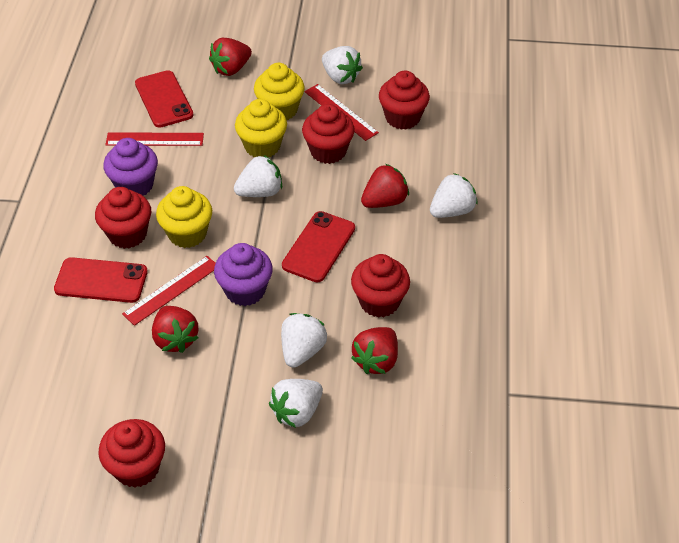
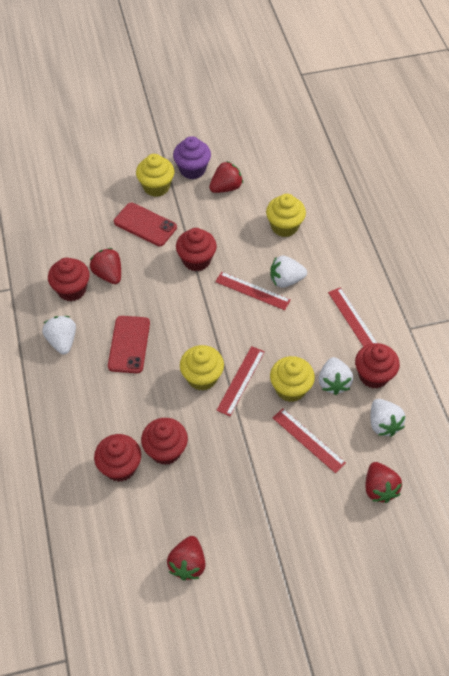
purple cupcake: [103,138,158,195] [214,243,273,306] = 2 -> [173,136,211,179] = 1
red phone: [54,257,148,303] [135,70,194,128] [282,211,355,282] = 3 -> [108,316,150,373] [114,203,177,246] = 2
red ruler: [105,132,204,146] [122,256,216,326] [305,84,379,141] = 3 -> [215,272,291,310] [216,346,265,416] [273,408,346,473] [328,287,377,347] = 4
white strawberry: [234,155,282,197] [269,379,323,428] [281,313,327,368] [322,46,363,84] [430,173,478,218] = 5 -> [42,316,76,354] [271,255,307,288] [319,357,353,395] [370,399,406,437] = 4
yellow cupcake: [156,186,212,248] [235,99,287,157] [254,63,305,120] = 3 -> [136,154,174,197] [180,345,224,391] [266,194,306,237] [270,356,315,402] = 4

